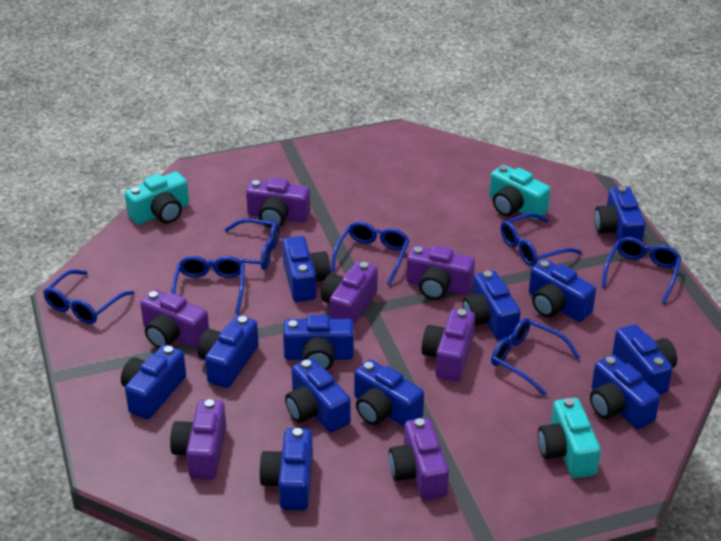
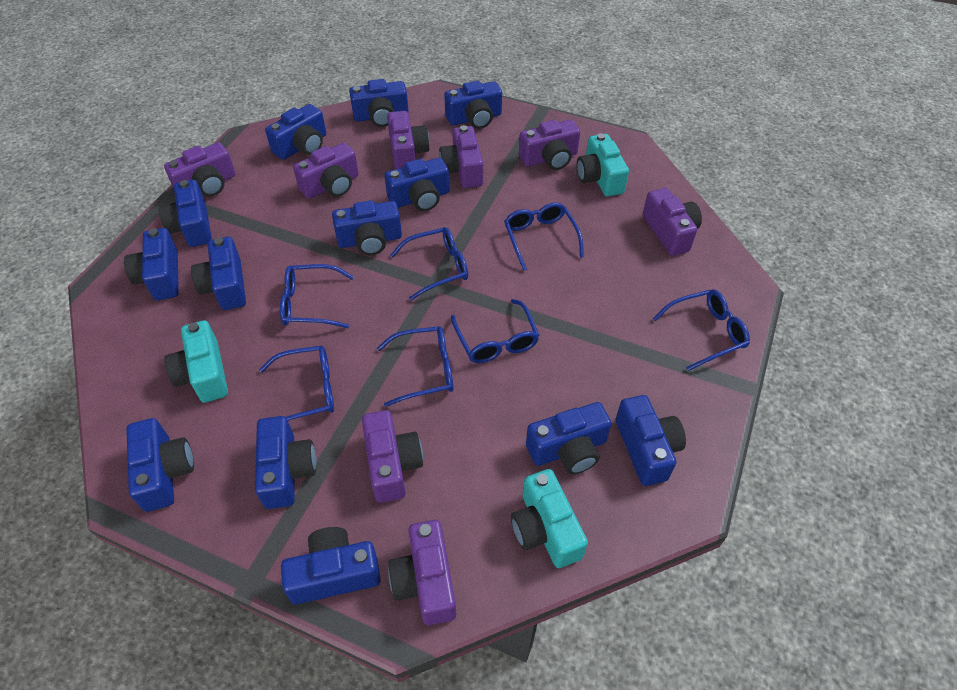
blue camera: [121,344,186,419] [198,315,259,388] [259,428,313,510] [282,236,331,302] [283,315,354,370] [285,358,351,432] [354,360,424,427] [462,271,520,340] [529,259,596,322] [590,355,660,429] [594,186,645,242] [612,324,677,395] = 12 -> [124,228,179,300] [126,418,194,512] [159,180,212,247] [191,237,246,310] [255,416,316,509] [265,104,326,160] [281,527,381,604] [332,200,402,255] [349,79,409,127] [384,158,449,211] [444,81,502,129] [526,402,612,474] [616,395,686,486] = 13
purple camera: [140,289,209,348] [170,399,226,480] [246,178,310,228] [321,261,378,326] [389,418,449,500] [406,245,475,300] [422,309,475,381] = 7 -> [164,143,235,197] [293,143,359,199] [362,410,423,503] [387,111,430,169] [388,520,456,625] [439,125,483,188] [519,120,580,170] [643,188,702,256] = 8

